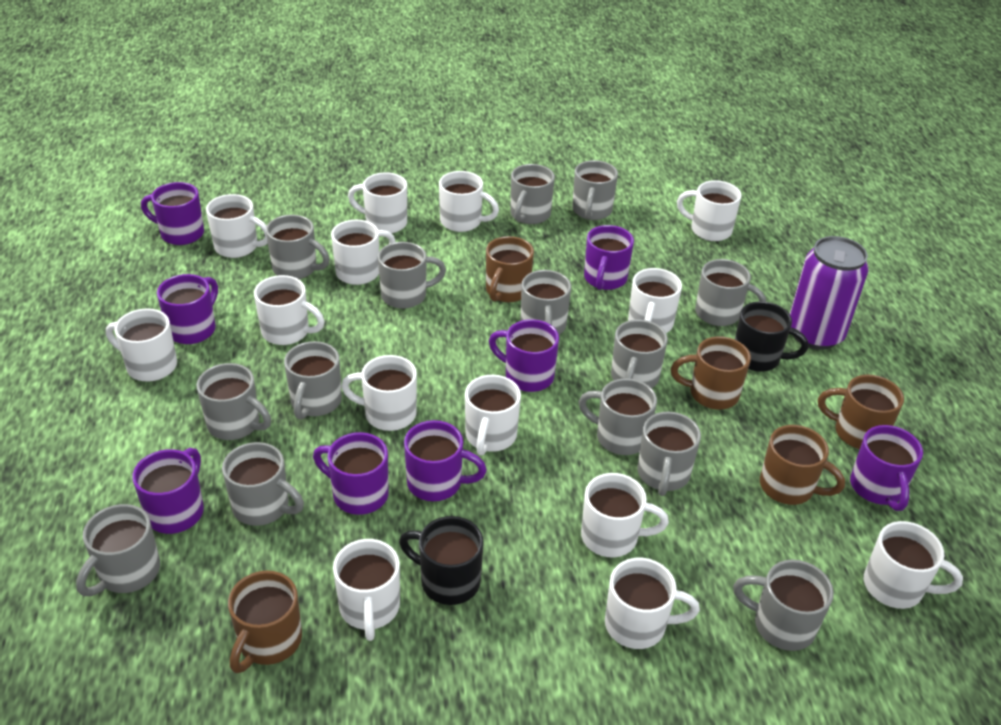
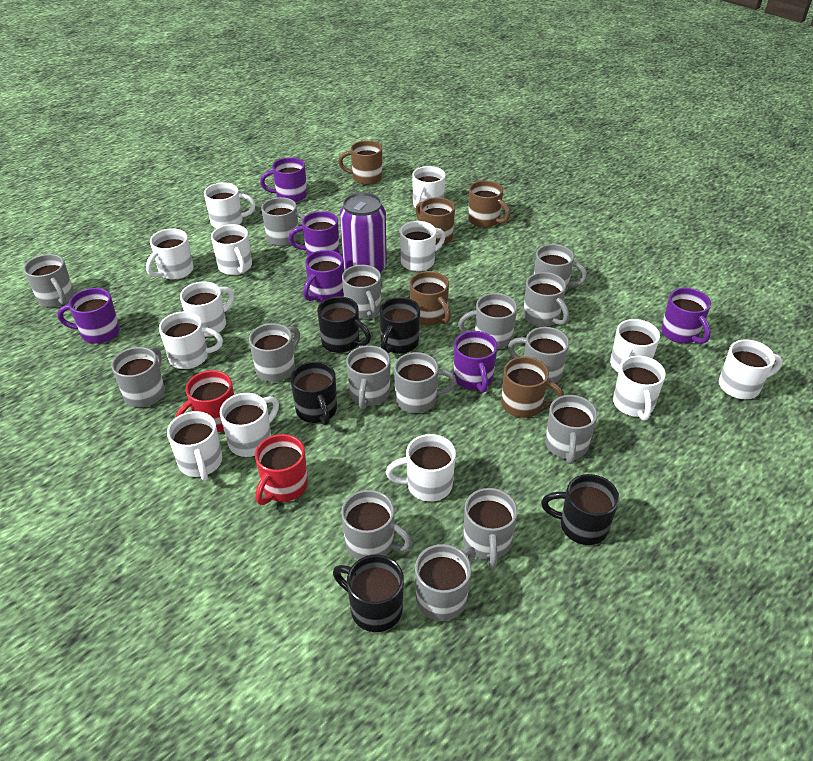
black mug: [399,516,484,605] [735,301,808,372] = 2 -> [290,361,337,425] [317,296,371,353] [333,555,404,632] [379,297,420,354] [541,474,619,545] = 5
grey mug: [76,504,160,596] [197,363,271,440] [222,442,304,526] [266,215,330,279] [284,341,342,420] [378,242,446,309] [510,164,555,224] [521,270,571,335] [572,160,618,220] [579,378,657,455] [611,320,668,388] [638,412,701,496] [695,259,766,326] [733,560,834,651] = 14 -> [24,254,74,307] [111,347,165,407] [249,323,300,382] [261,197,305,246] [341,490,413,560] [342,265,381,319] [346,345,390,409] [394,352,456,413] [415,544,476,621] [458,293,517,349] [463,488,518,569] [508,327,569,383] [523,272,569,327] [534,244,588,292] [545,395,597,464] = 15
purple mug: [132,448,204,534] [141,182,204,245] [157,274,218,344] [313,432,389,515] [404,420,487,501] [489,319,559,392] [584,225,634,290] [850,425,923,511] = 8 -> [57,288,120,344] [260,157,307,203] [289,211,339,256] [303,250,344,302] [454,331,498,393] [661,288,711,344] = 6
red mug: none = 0 -> [176,370,234,432] [255,434,308,505] = 2
white mug: [106,308,177,382] [206,194,268,258] [254,275,325,345] [331,220,396,285] [333,539,400,641] [341,355,417,431] [348,172,407,234] [439,171,499,232] [465,375,521,456] [581,473,669,557] [605,558,700,649] [628,268,682,333] [677,180,742,241] [864,521,963,609] = 14 -> [146,228,193,280] [159,311,223,369] [167,411,222,481] [180,282,234,337] [204,182,255,228] [211,224,252,275] [220,393,279,457] [386,434,456,502] [400,221,445,271] [412,166,446,208] [610,319,660,373] [613,355,666,421] [719,339,783,399] = 13

